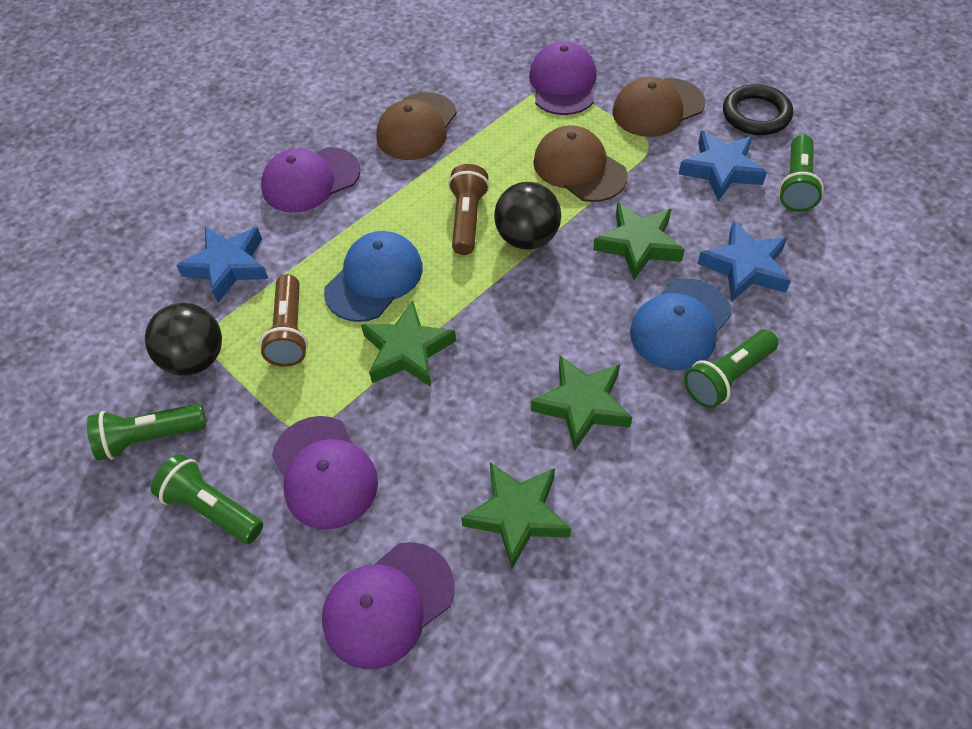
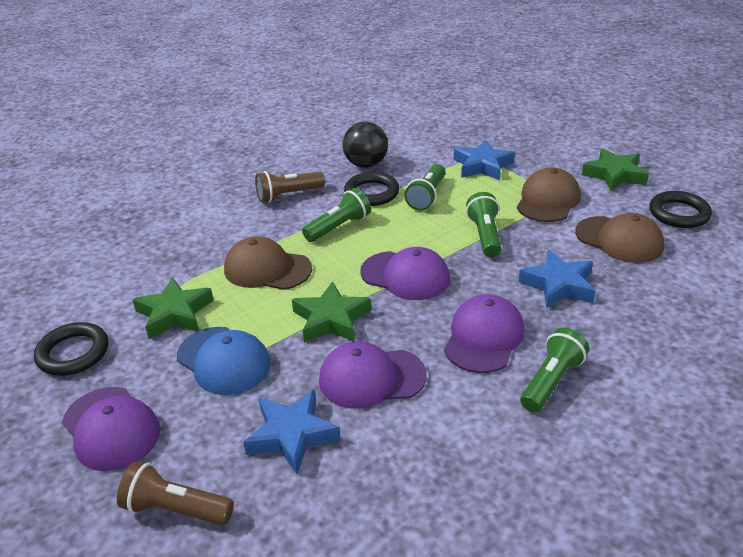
black ball: [145,303,222,376] [494,182,561,250] = 2 -> [343,121,388,168] = 1
black ring: [723,84,793,135] = 1 -> [34,322,108,376] [344,172,399,206] [649,191,712,228] = 3
blue cap: [324,231,423,322] [630,278,732,370] = 2 -> [177,327,271,395] = 1
green star: [361,300,456,387] [461,462,571,569] [531,356,632,451] [593,202,685,280] = 4 -> [132,277,214,339] [292,281,371,343] [582,148,649,191] = 3

